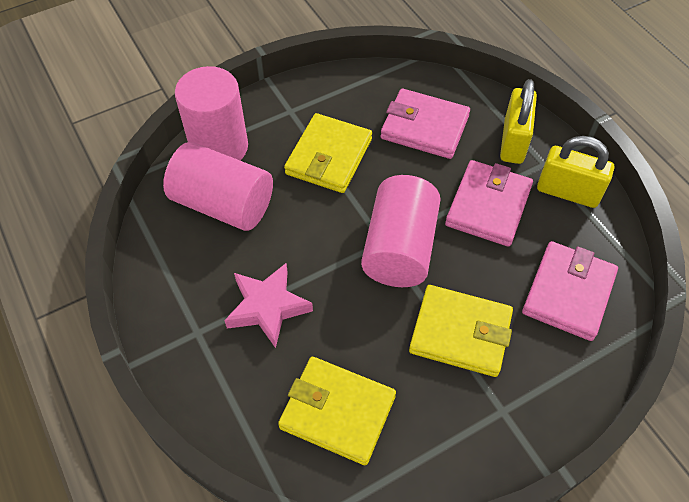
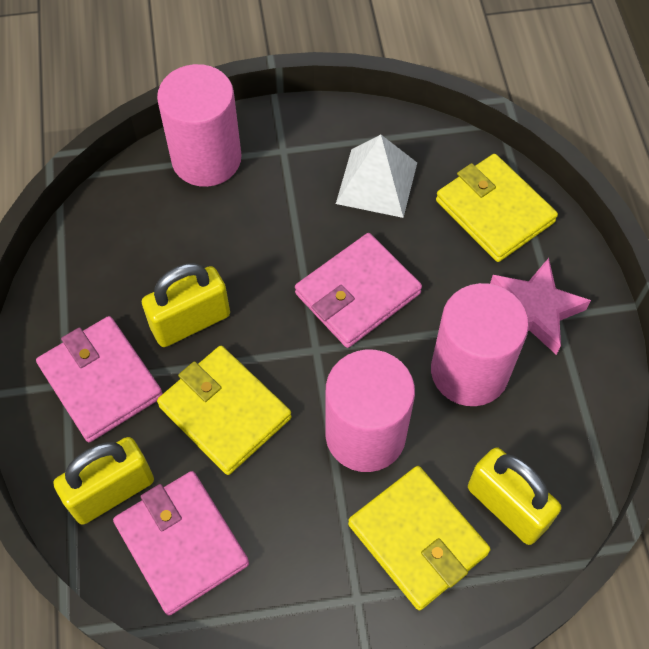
white pyramid: none = 0 -> [336,135,417,218] = 1
yellow padlock: [500,79,537,164] [537,136,614,208] = 2 -> [53,437,154,525] [142,263,230,347] [468,447,561,545] = 3

